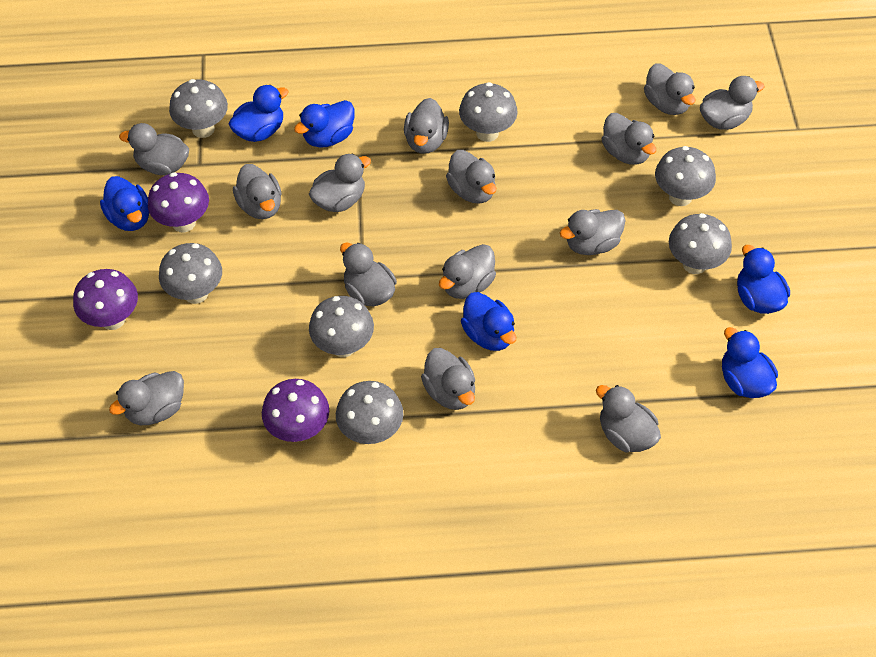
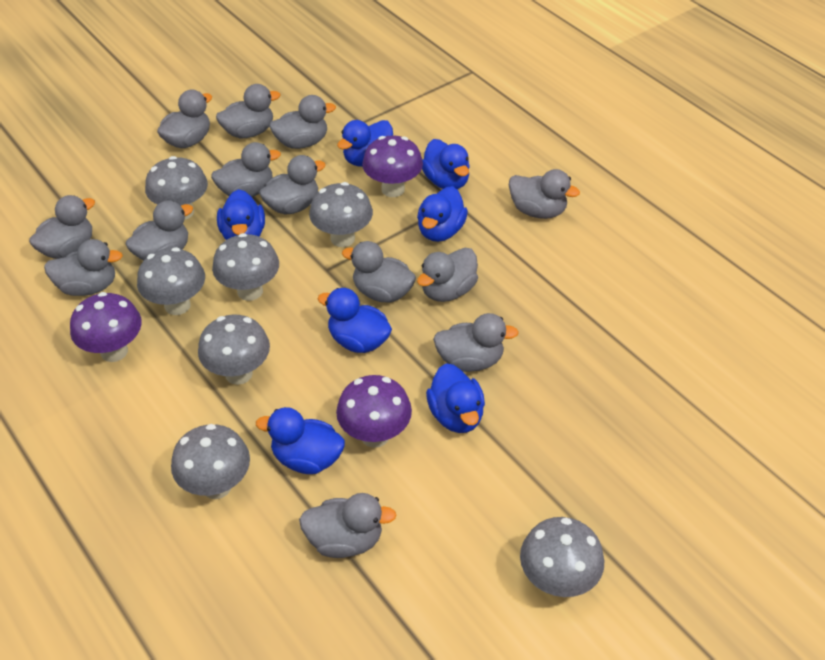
blue duck: [100,176,149,231] [229,85,289,142] [294,100,354,148] [461,292,516,351] [722,327,778,398] [737,245,790,314] = 6 -> [217,189,265,240] [256,407,345,474] [318,288,392,353] [337,120,393,167] [417,186,468,242] [422,139,470,189] [426,363,485,433] = 7
grey duck: [109,371,184,425] [119,123,189,175] [233,164,281,219] [309,153,371,212] [340,242,397,306] [404,98,449,154] [421,348,475,410] [439,244,496,299] [446,150,496,203] [560,209,625,255] [596,385,661,452] [602,113,656,165] [644,63,695,115] [700,76,765,130] = 14 -> [29,195,95,259] [44,239,123,296] [125,200,193,261] [157,90,212,148] [211,142,281,197] [216,84,280,138] [259,155,326,215] [269,95,336,149] [299,493,397,558] [342,241,416,302] [417,248,478,302] [433,313,519,372] [509,169,580,219] = 13

